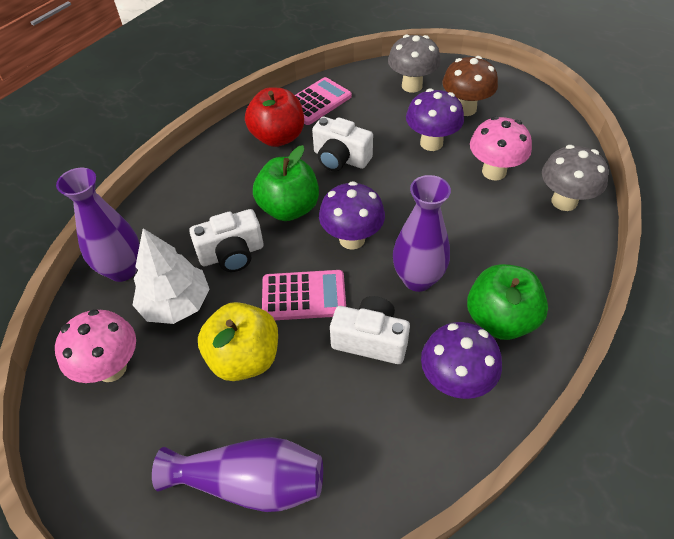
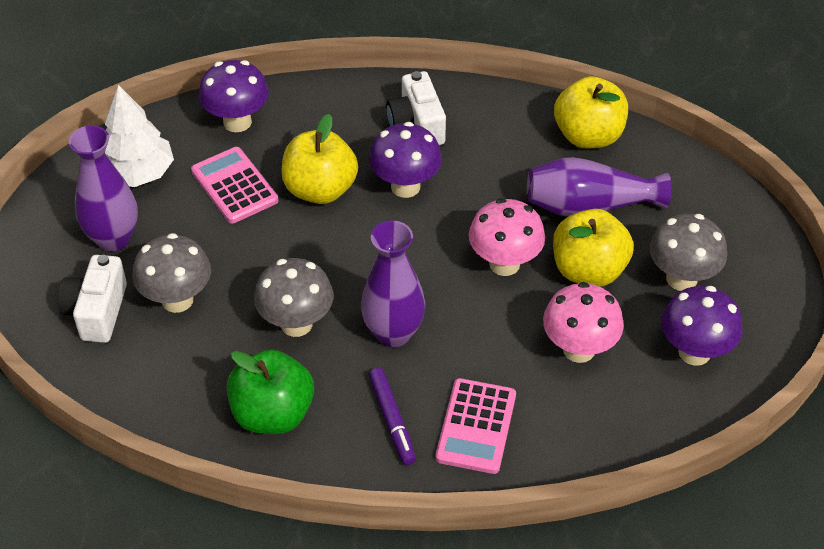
brown mushroom: [442,56,498,116] = 1 -> none = 0
green apple: [253,145,319,221] [467,264,548,340] = 2 -> [227,350,314,434] = 1
grey mushroom: [388,34,441,93] [542,145,609,211] = 2 -> [133,233,211,313] [254,258,334,337] [649,214,727,291] = 3
purple marker: none = 0 -> [369,368,416,465] = 1
red apple: [245,87,304,147] = 1 -> none = 0
white camera: [189,209,263,272] [312,117,373,171] [330,296,410,364] = 3 -> [57,255,127,343] [386,71,446,145] = 2
yellow apple: [198,302,278,381] = 1 -> [281,114,358,204] [553,209,634,287] [554,76,628,149] = 3

